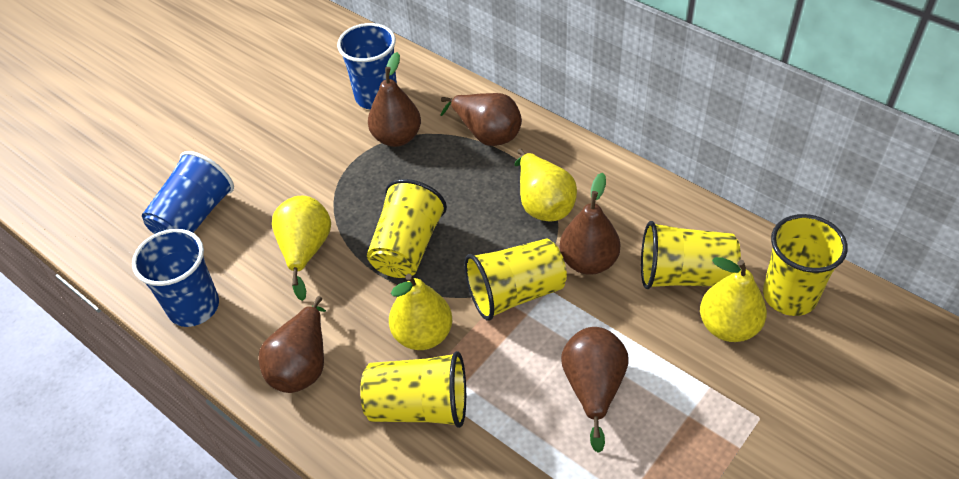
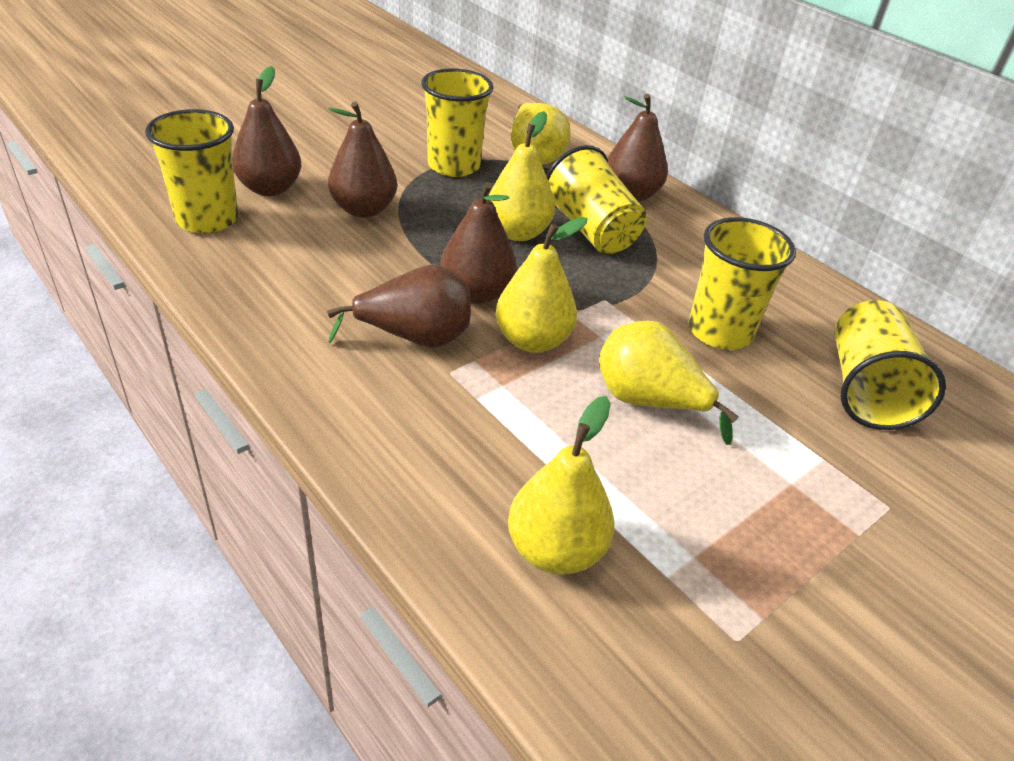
blue cup: [132,229,219,327] [142,151,234,234] [337,23,397,110] = 3 -> none = 0
yellow pear: [272,196,331,301] [389,274,452,350] [514,148,577,222] [700,257,767,342] = 4 -> [489,111,555,241] [496,217,587,353] [508,396,615,575] [511,103,571,165] [599,321,739,445] = 5

